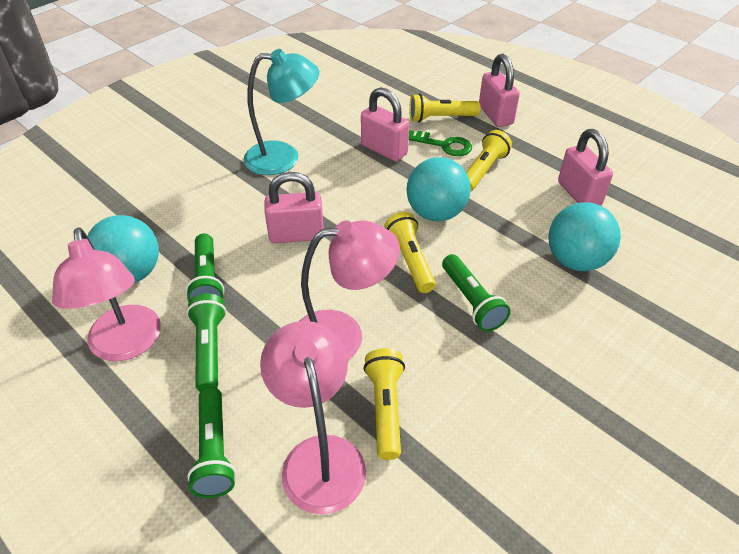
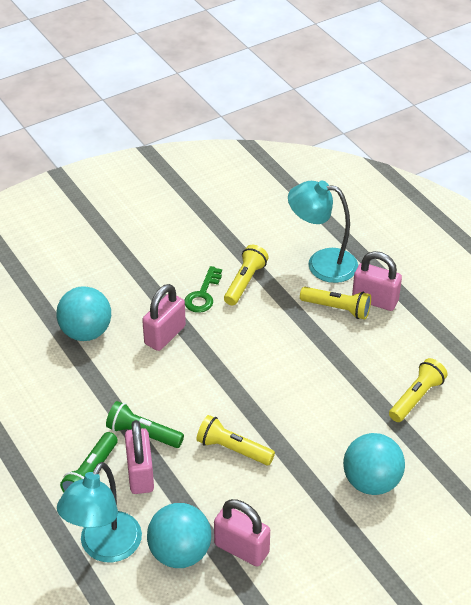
green flashlight: [186,233,224,302] [187,293,226,392] [187,387,236,498] [442,254,511,332] = 4 -> [60,432,118,492] [106,401,184,448] = 2
pink lamp: [52,228,161,361] [260,321,366,514] [298,220,400,360] = 3 -> none = 0
turquoise lamp: [243,49,319,175] = 1 -> [57,462,142,562] [288,181,358,283] = 2

